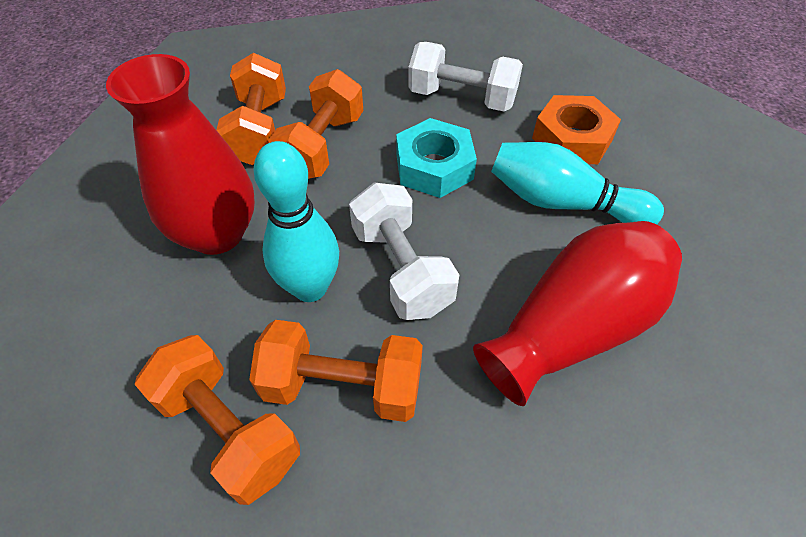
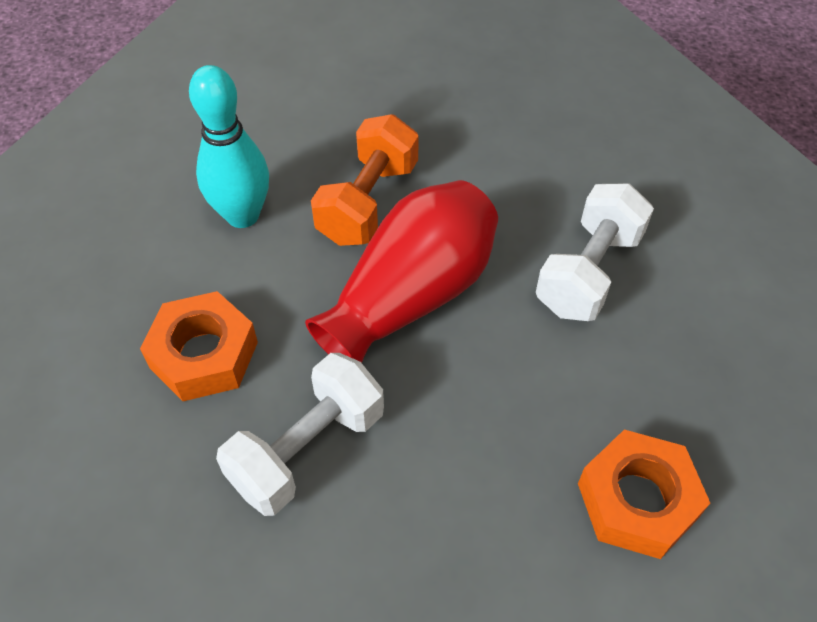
orange dumbbell: [134,335,300,505] [216,53,286,165] [249,320,423,422] [268,69,363,179] = 4 -> [311,114,419,246] = 1
orange nut: [532,95,621,164] = 1 -> [140,291,258,401] [578,430,710,559] = 2
red vase: [106,54,255,255] [473,221,682,406] = 2 -> [305,180,498,363] = 1
turquoise bowling pin: [253,141,339,302] [491,142,664,225] = 2 -> [189,65,269,228] = 1
turquoise nut: [396,118,477,198] = 1 -> none = 0

